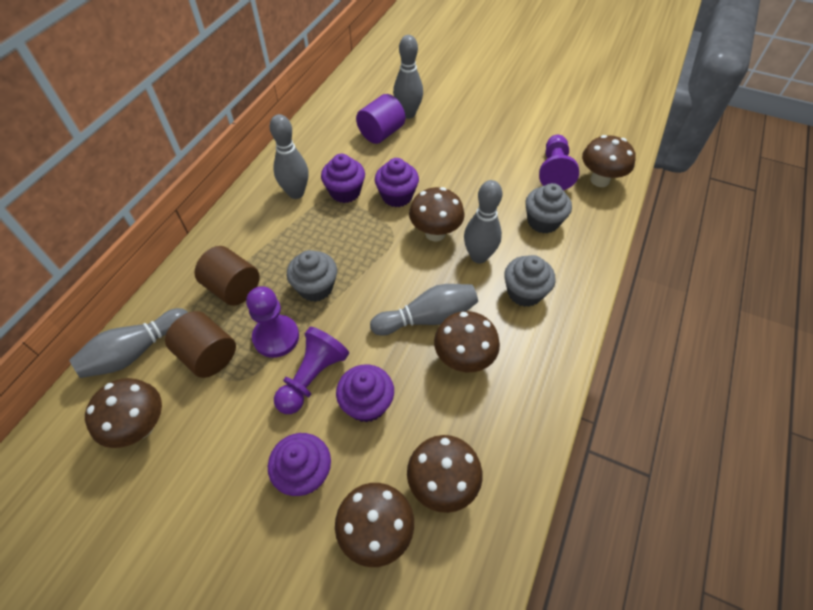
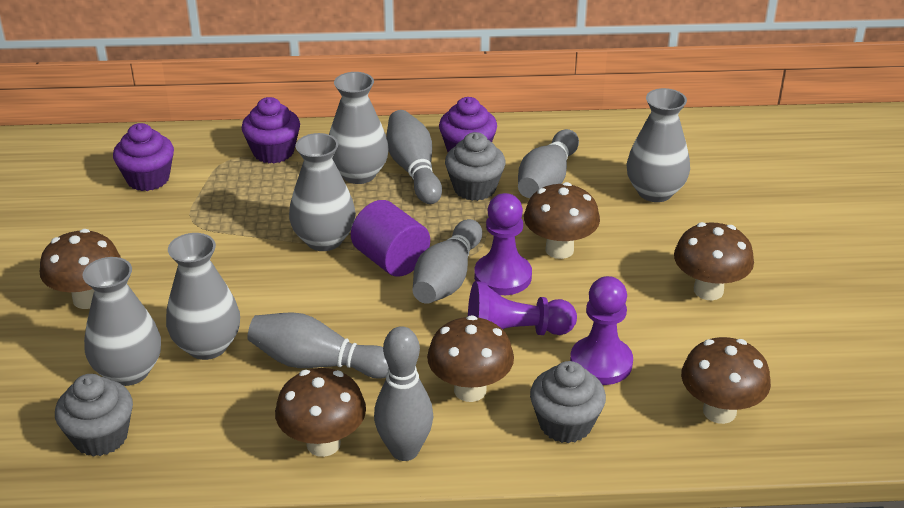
brown cylinder: [165,311,236,378] [195,246,260,306] = 2 -> none = 0
grey vase: none = 0 -> [83,257,161,386] [166,233,240,360] [289,133,356,251] [329,72,389,184] [626,88,690,202] = 5
purple cupcake: [268,433,331,496] [321,154,365,203] [336,364,394,423] [375,158,419,207] = 4 -> [113,123,174,191] [242,97,300,163] [439,97,497,152] = 3

